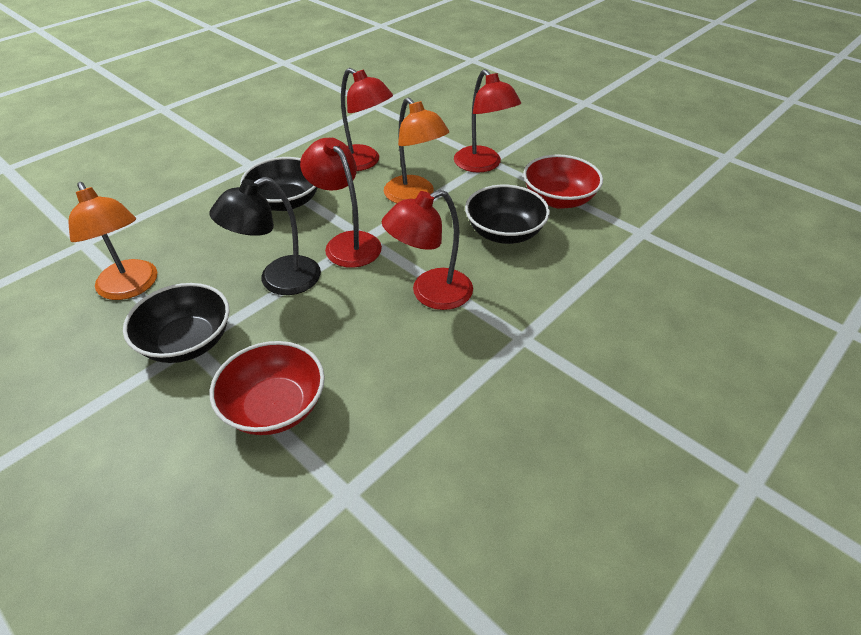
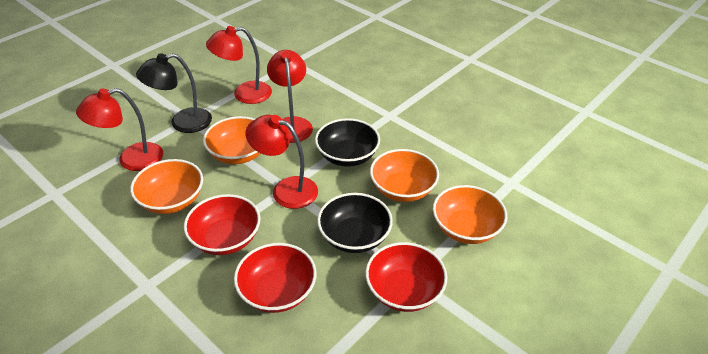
black bowl: [123,283,230,363] [240,157,318,211] [465,185,550,244] = 3 -> [315,118,380,167] [317,193,393,253] = 2
orange bowl: none = 0 -> [130,159,203,214] [203,116,261,164] [370,149,439,202] [433,185,507,244] = 4
orange lamp: [69,182,157,300] [384,97,449,203] = 2 -> none = 0
red bowl: [210,341,325,435] [523,154,603,209] = 2 -> [184,194,260,255] [234,243,316,313] [365,242,447,312] = 3

